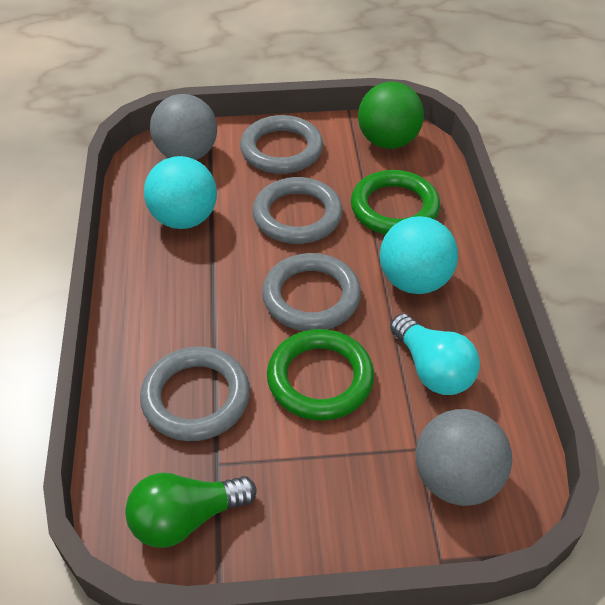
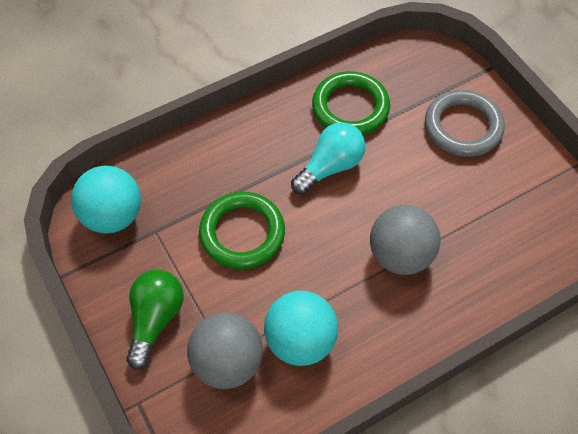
green ball: [358,82,424,149] = 1 -> none = 0
grey ring: [140,347,250,441] [240,115,323,174] [253,177,343,244] [262,253,361,331] = 4 -> [425,90,505,157] = 1

